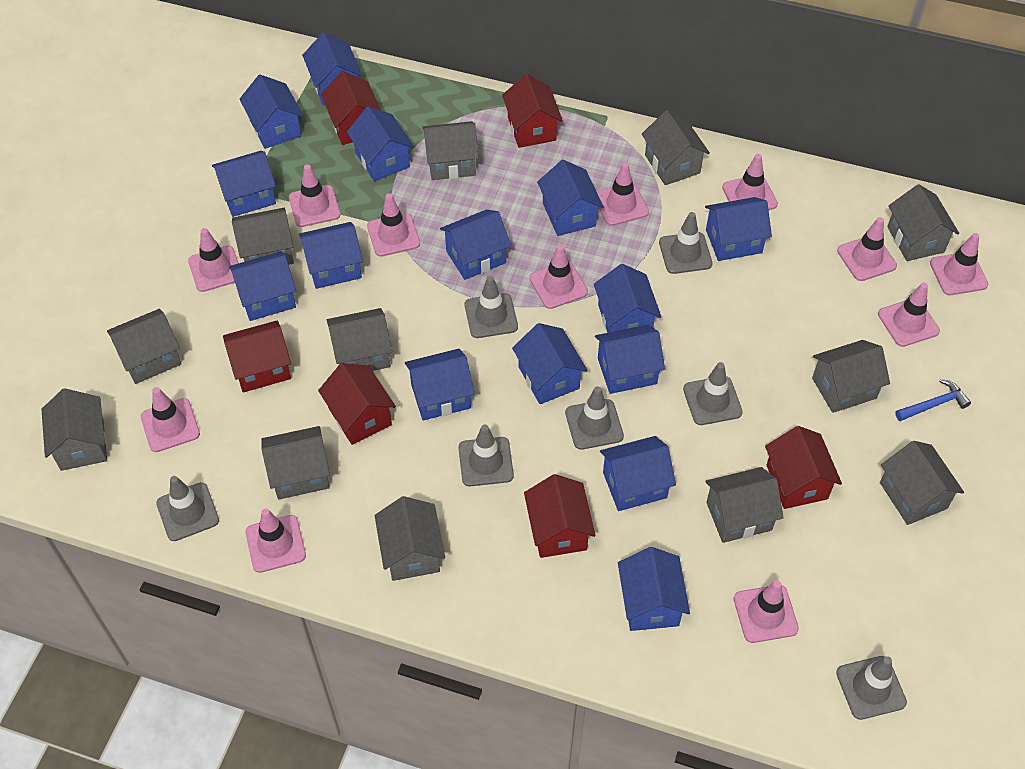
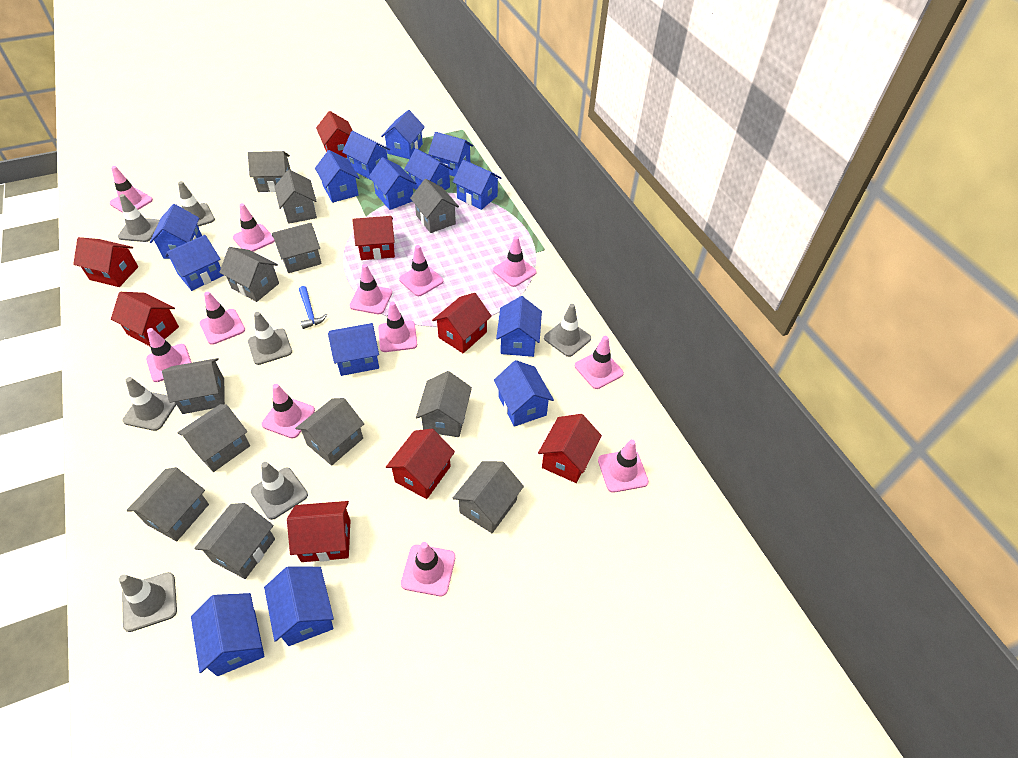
blue house: [212,151,276,217] [229,251,296,321] [239,75,303,149] [299,222,363,289] [302,33,362,105] [347,106,414,181] [405,349,475,421] [440,209,511,280] [512,323,588,404] [537,160,604,236] [594,264,661,333] [595,325,665,394] [600,436,676,511] [618,547,690,631] [705,197,772,261] = 15 -> [150,204,202,259] [165,235,224,291] [191,593,264,676] [264,566,334,646] [315,150,359,203] [328,323,379,376] [342,131,390,180] [369,157,416,210] [381,110,425,159] [404,148,453,190] [428,132,473,177] [453,160,501,210] [494,360,554,427] [496,296,542,357] = 14
red house: [223,321,291,392] [318,363,396,445] [321,71,381,145] [502,74,563,148] [524,474,596,558] [765,426,842,509] = 6 -> [73,237,138,287] [111,292,179,346] [287,501,350,562] [316,111,353,158] [352,216,395,260] [386,429,455,499] [432,293,492,353] [538,414,602,483] = 8

